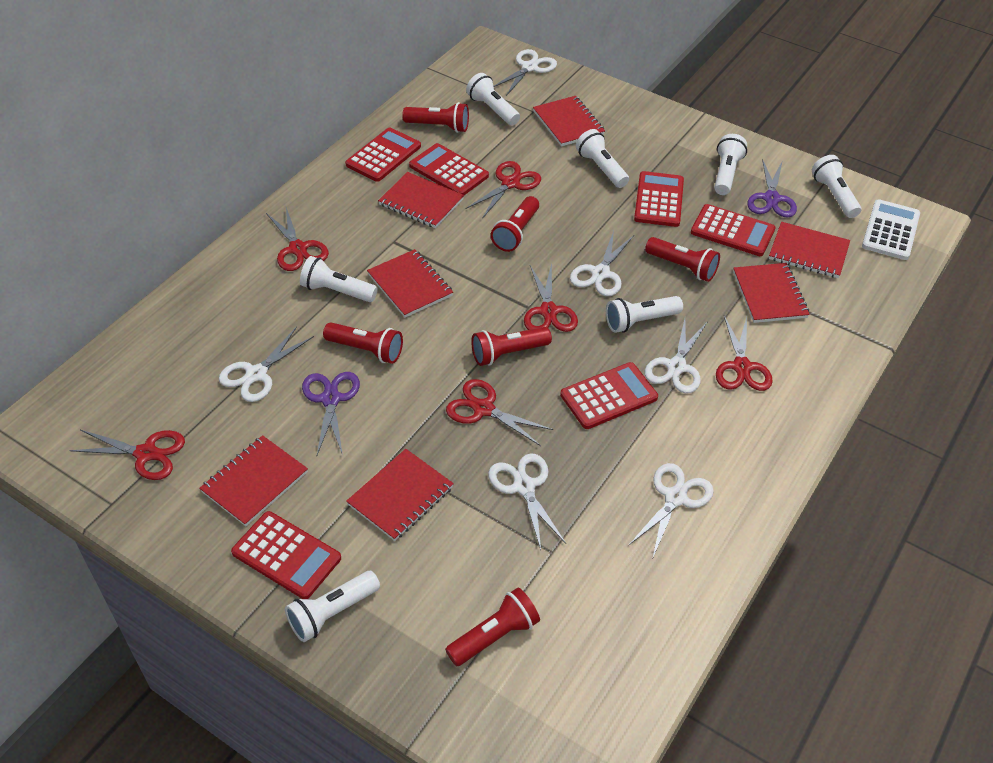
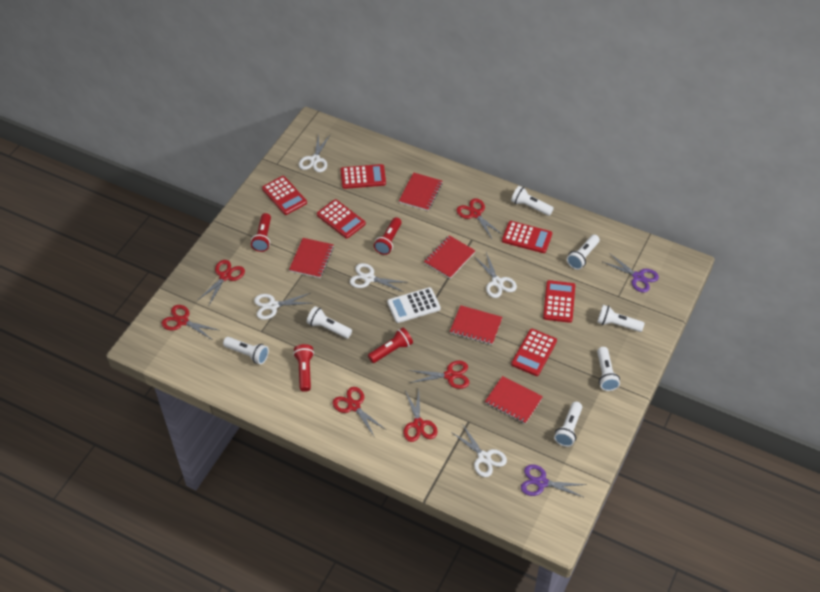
red flashlight: [323,322,403,364] [402,102,469,133] [445,588,540,666] [471,327,552,366] [491,196,539,252] [645,237,720,282] = 6 -> [251,213,271,252] [293,344,314,392] [368,327,413,363] [374,217,402,255] = 4
red notebook: [199,435,308,526] [346,449,454,541] [367,249,453,317] [378,172,464,228] [533,96,605,146] [733,263,810,323] [769,222,850,278] = 7 -> [289,238,334,278] [399,172,442,211] [424,235,476,279] [450,305,503,345] [485,376,543,424] = 5
white scissors: [219,327,314,402] [488,453,566,550] [494,49,557,96] [570,231,634,296] [628,463,714,557] [645,319,707,394] = 6 -> [254,293,311,320] [299,134,330,172] [350,263,408,292] [451,424,507,477] [474,252,517,298] = 5

